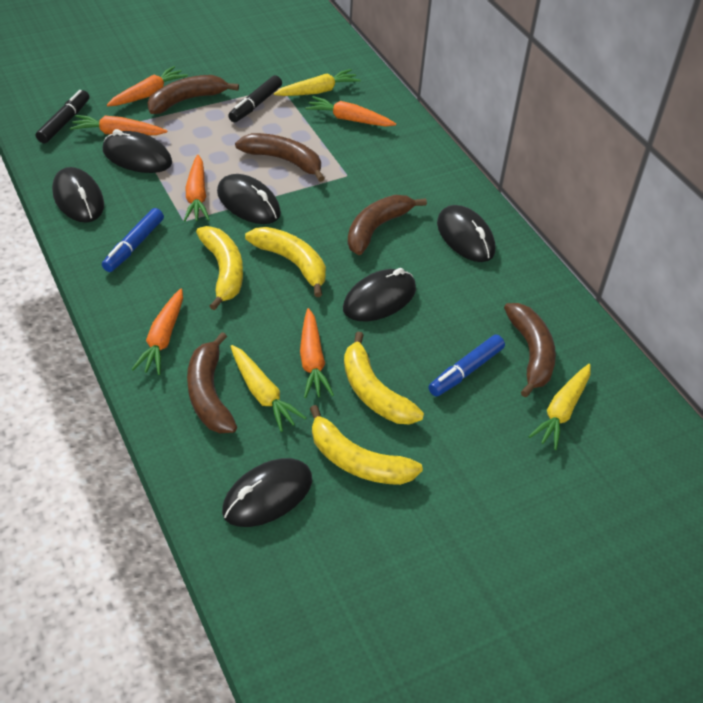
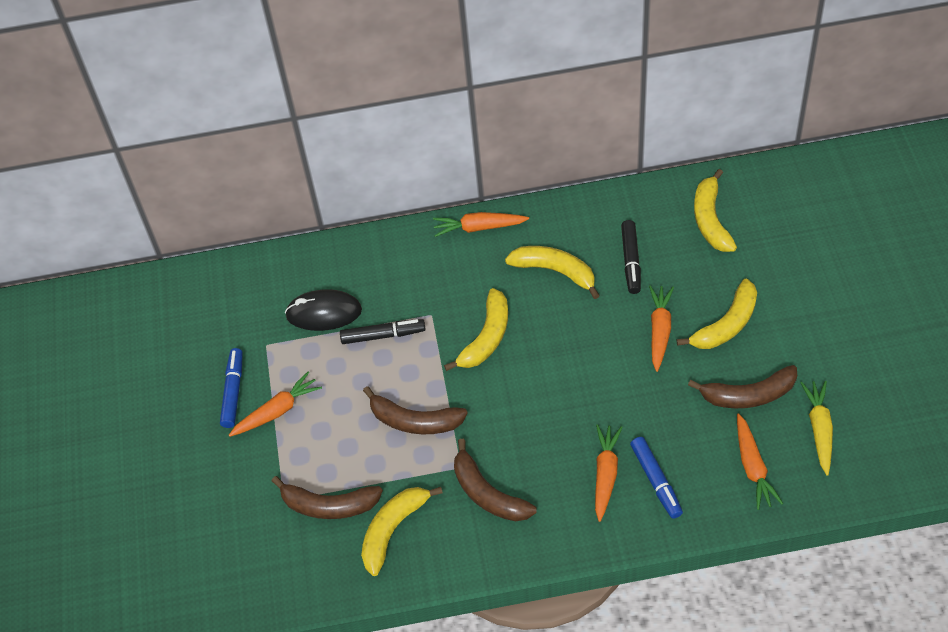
black mouse: [52,167,104,223] [103,129,172,173] [217,174,281,224] [222,458,312,527] [343,268,416,321] [437,205,495,262] = 6 -> [285,289,362,331] = 1
brown banana: [148,75,239,114] [187,332,237,433] [235,133,325,182] [347,195,427,255] [504,303,556,397] = 5 -> [272,476,383,519] [363,386,468,434] [454,439,537,521] [688,365,797,408] = 4
orange carrot: [70,115,167,135] [107,66,188,106] [131,288,183,375] [184,155,210,221] [300,308,334,398] [305,96,396,127] = 6 -> [229,371,322,437] [433,212,529,237] [595,424,623,522] [649,285,674,372] [737,413,784,510] = 5
yellow banana: [196,226,243,310] [245,227,326,297] [310,405,423,485] [344,332,424,424] = 4 -> [361,487,443,576] [444,288,508,371] [505,246,600,299] [677,279,757,349] [694,169,737,252] = 5
yellow carrot: [230,345,306,432] [274,69,360,96] [528,364,591,450] = 3 -> [801,381,833,475] = 1

